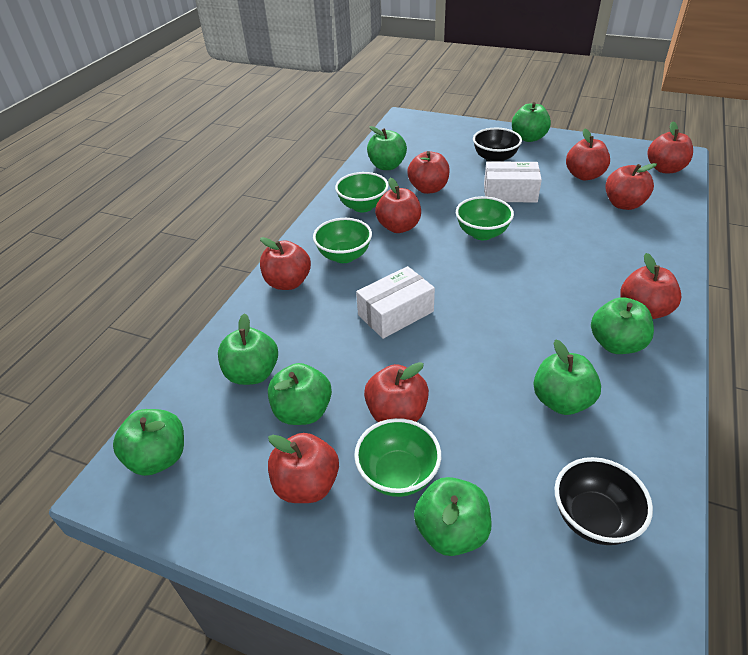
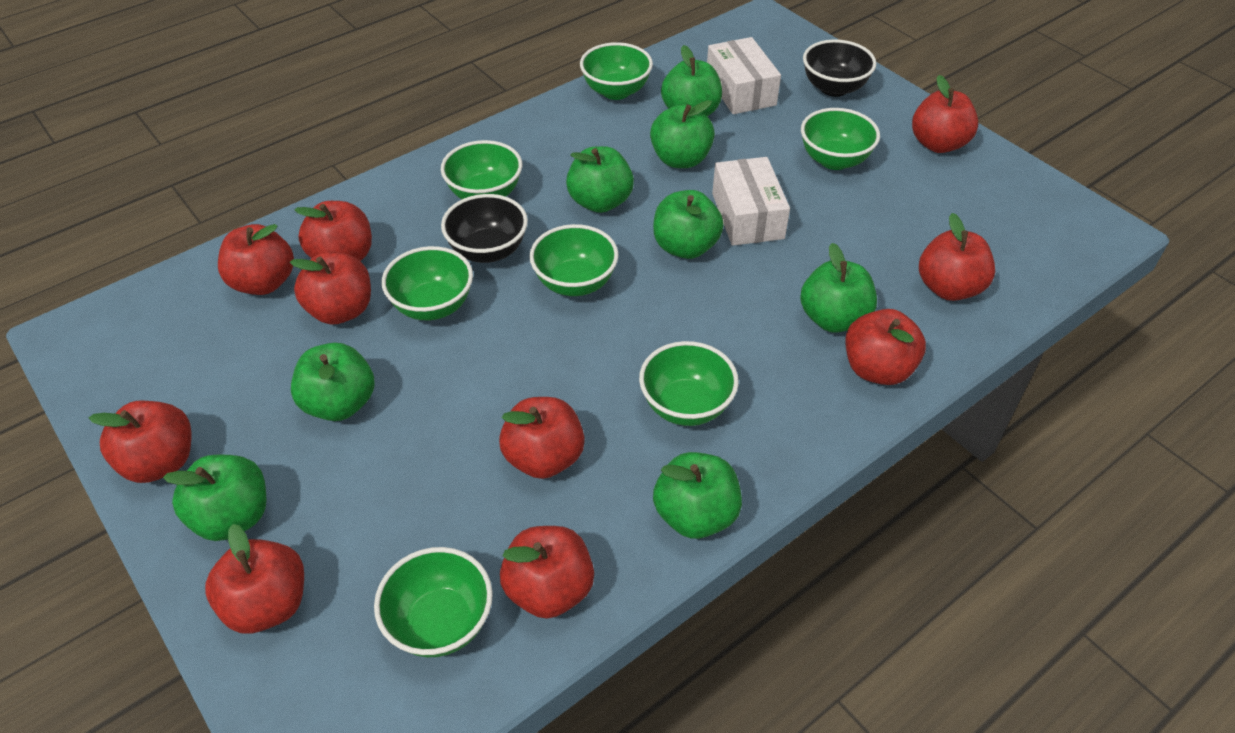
green bowl: [313,218,372,263] [335,172,389,212] [354,418,441,497] [456,196,514,240] = 4 -> [374,547,493,657] [382,246,473,320] [441,140,522,199] [529,224,619,296] [580,42,653,100] [639,341,739,426] [801,108,880,170] = 7
red apple: [260,237,311,290] [268,433,339,503] [364,362,429,422] [375,178,421,233] [407,151,450,194] [566,129,610,180] [605,163,657,210] [620,253,682,319] [648,122,693,173] = 9 -> [89,400,192,483] [205,524,304,634] [218,224,294,295] [290,252,371,325] [295,201,372,261] [499,397,585,479] [500,526,594,619] [845,309,926,385] [912,75,979,153] [919,213,995,301] = 10

